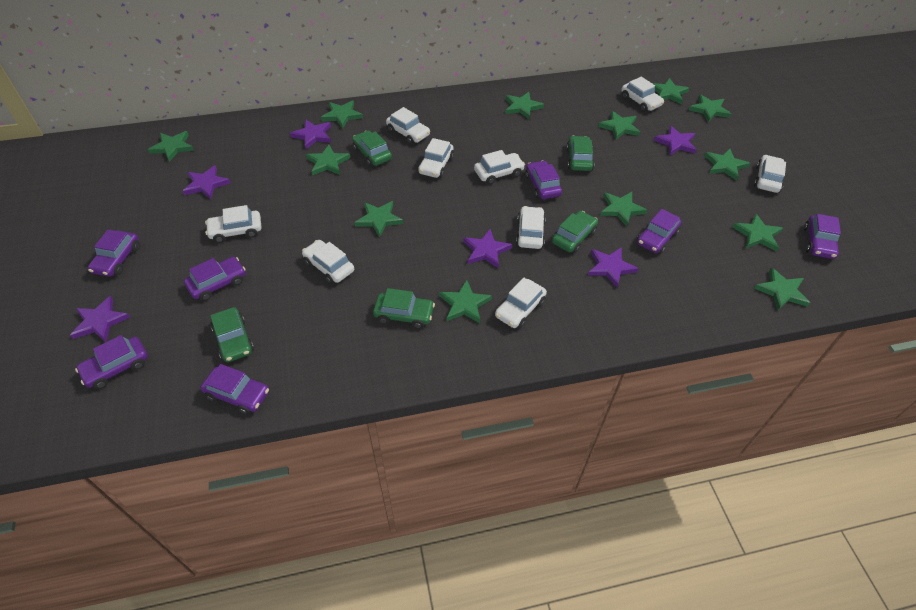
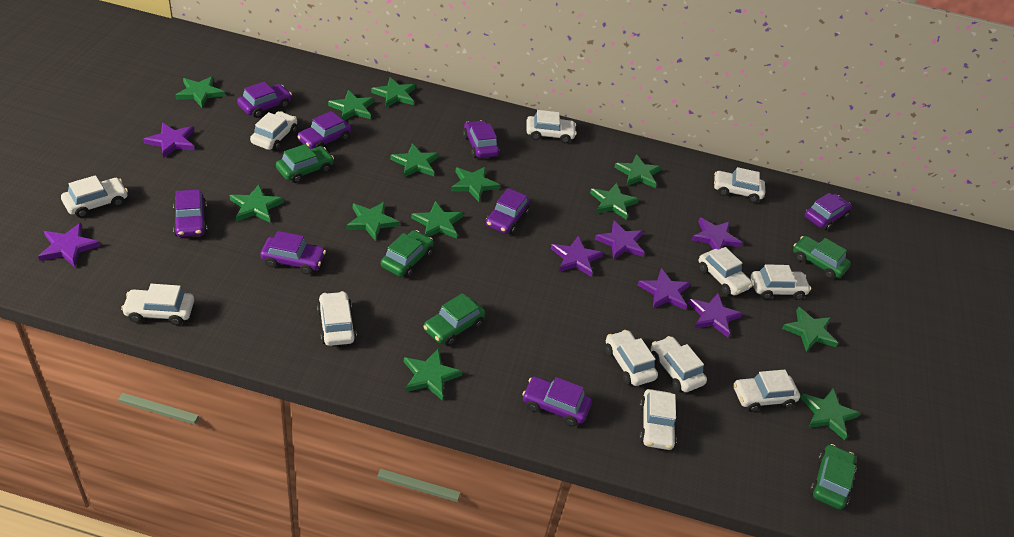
purple car: [75,335,148,389] [88,229,140,277] [184,257,246,301] [201,364,269,414] [525,160,562,199] [637,209,681,254] [804,214,841,259] = 7 -> [173,190,208,237] [237,81,292,118] [260,231,326,275] [297,111,351,149] [463,120,499,158] [485,188,530,235] [522,376,592,426] [804,193,852,231] = 8
purple star: [70,296,130,342] [183,165,231,199] [290,120,331,149] [463,229,512,268] [588,247,639,288] [654,126,697,155] = 6 -> [38,223,101,267] [143,123,195,158] [551,236,603,277] [595,221,645,260] [638,268,690,310] [688,293,743,337] [691,218,742,250] = 7
white car: [205,205,261,243] [302,240,354,284] [386,107,430,144] [418,138,454,178] [474,150,525,184] [495,278,547,329] [516,206,546,249] [621,77,664,112] [754,155,786,193] = 9 -> [61,175,128,218] [121,284,194,325] [250,111,297,151] [317,291,357,346] [526,110,577,143] [605,330,658,386] [639,389,677,450] [651,336,707,392] [699,247,753,296] [714,167,765,203] [734,370,800,412] [751,264,811,300] = 12

